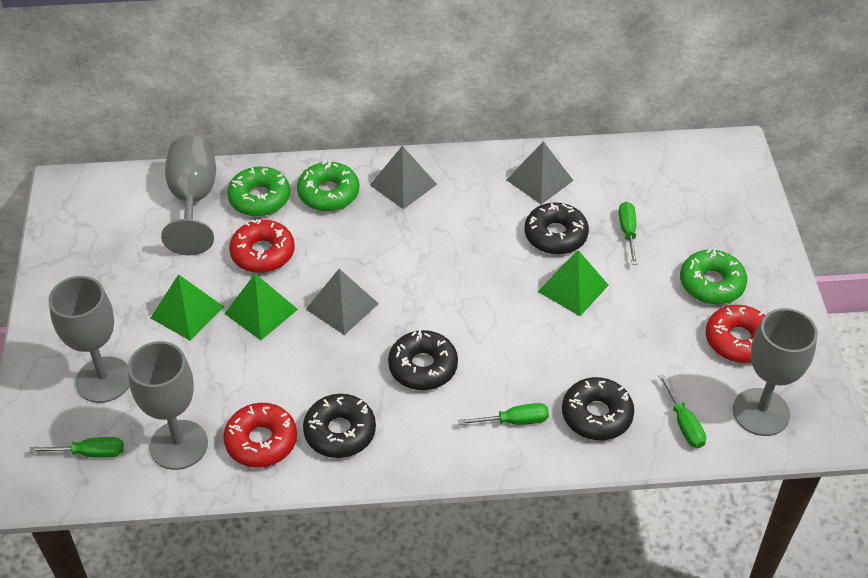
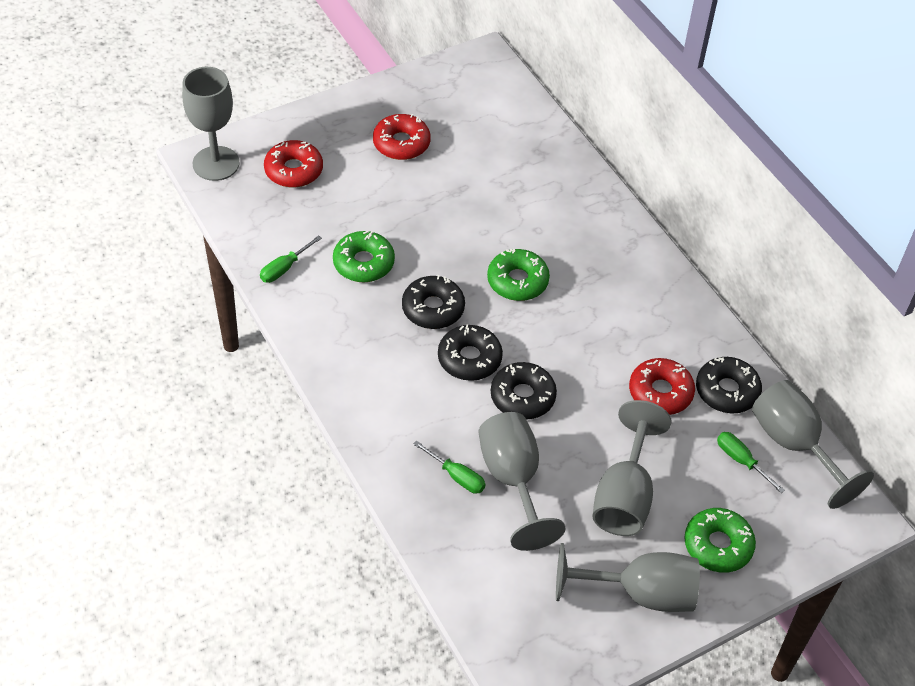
green pyramid: [151,274,224,341] [224,274,298,340] [538,250,609,316] = 3 -> none = 0
green screwdriver: [29,437,124,458] [458,403,549,425] [619,202,637,265] [658,374,706,448] = 4 -> [260,235,322,283] [413,441,486,494] [717,432,785,493] = 3
grey goblet: [48,276,130,403] [128,341,208,470] [161,136,216,255] [733,308,818,436] = 4 -> [182,67,240,181] [478,412,566,551] [556,543,700,612] [592,400,672,536] [752,380,874,509] = 5
grey pyramid: [306,269,379,335] [370,146,437,209] [507,141,574,205] = 3 -> none = 0

